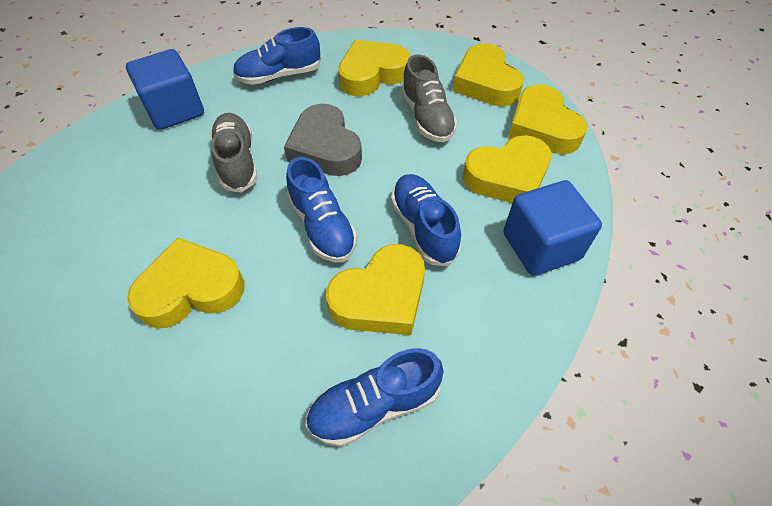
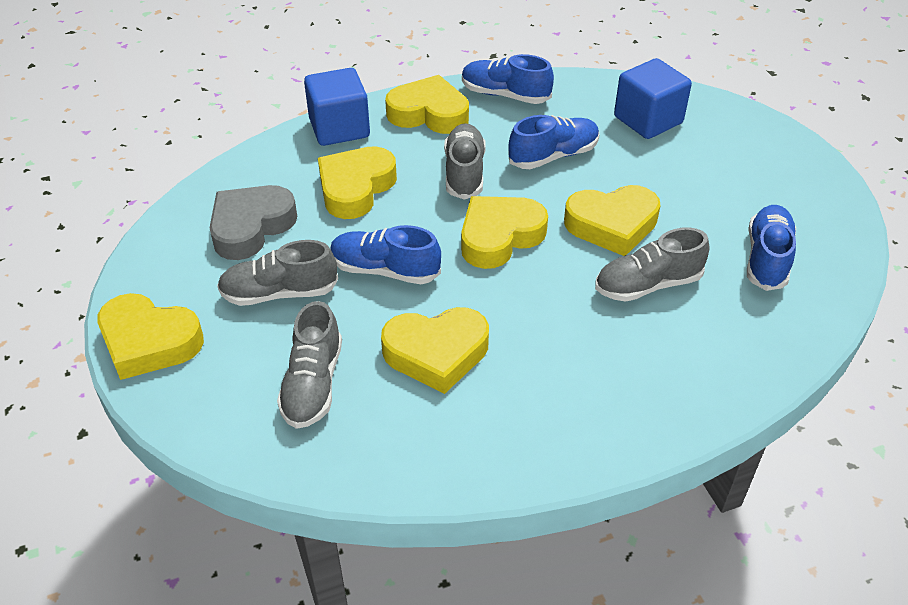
grey shoe: [210,113,257,192] [401,54,457,142] = 2 -> [217,240,338,306] [277,301,342,429] [444,123,486,200] [595,228,709,302] = 4

